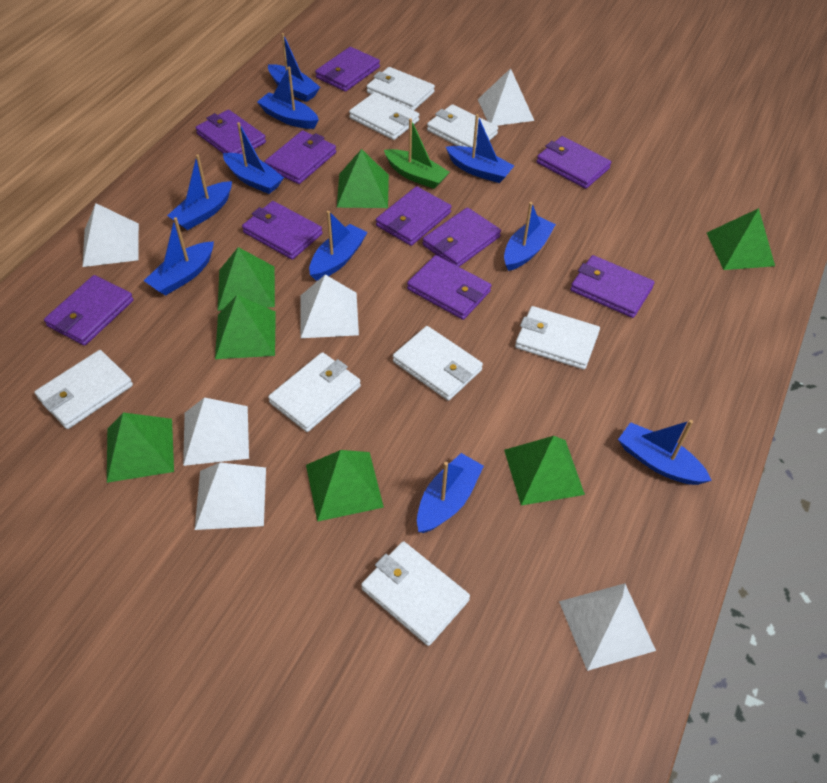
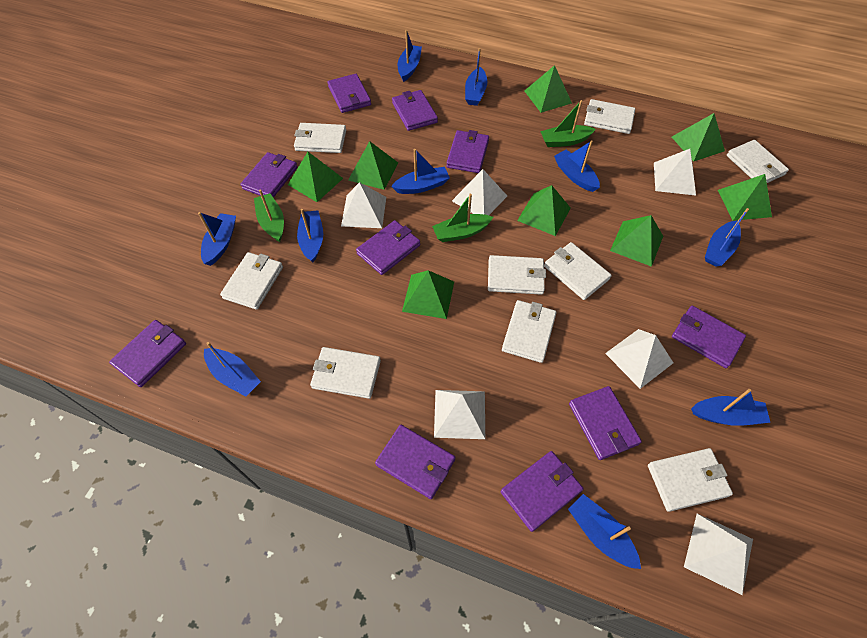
green boat: [384,118,450,189] = 1 -> [254,189,284,242] [432,194,493,242] [540,100,596,147] = 3
green pyramid: [107,413,174,483] [215,295,276,359] [217,247,275,311] [306,450,384,522] [337,149,389,208] [504,436,585,505] [707,208,775,270] = 7 -> [288,152,343,202] [348,141,398,190] [402,270,454,319] [517,185,571,236] [524,65,572,113] [610,215,663,267] [672,113,725,162] [718,174,772,221] = 8
white wallet: [34,350,133,429] [268,352,361,432] [349,92,419,140] [361,541,470,646] [367,67,435,110] [393,326,483,401] [427,104,498,148] [515,306,600,369] = 8 -> [220,252,283,310] [294,123,346,153] [310,347,381,399] [488,255,546,295] [502,300,557,363] [544,242,612,300] [584,99,635,134] [648,448,733,512] [727,140,789,183] = 9

